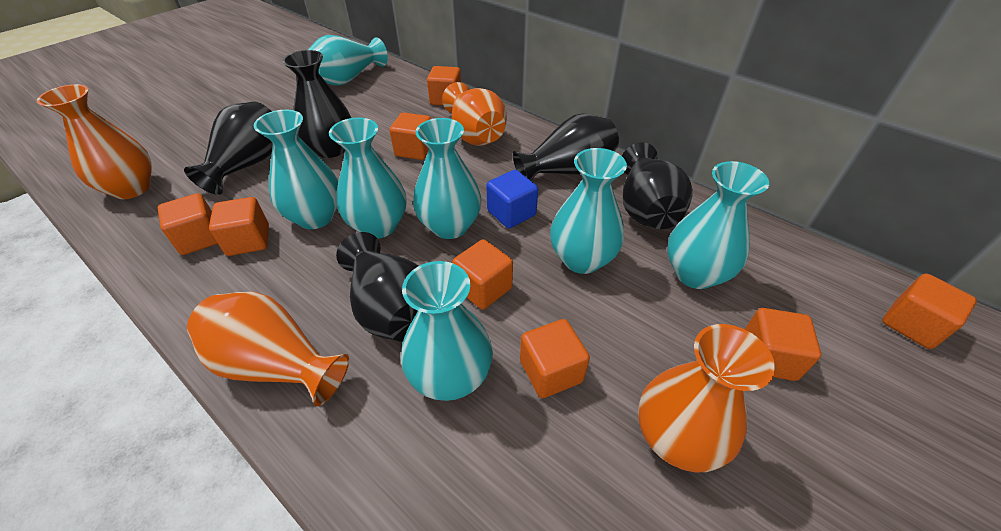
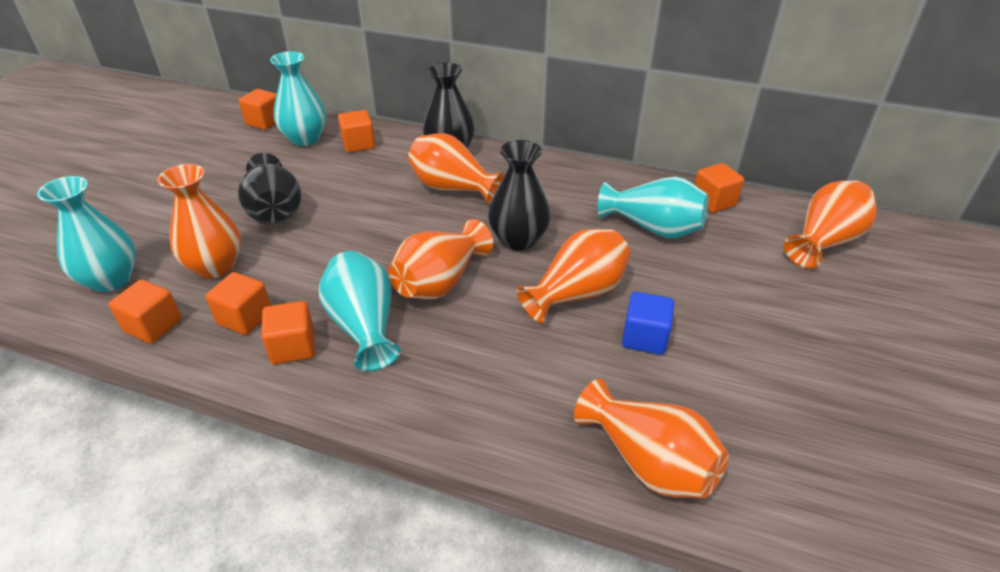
black vase: [184,101,273,195] [282,50,351,158] [336,232,419,342] [513,113,619,181] [622,143,693,229] = 5 -> [238,153,301,224] [422,63,475,148] [488,140,551,251] = 3
orange cube: [158,193,218,255] [209,197,269,256] [389,112,431,160] [427,66,461,106] [452,239,513,310] [520,319,590,398] [745,308,821,381] [883,274,977,349] = 8 -> [109,280,182,344] [205,272,271,335] [239,89,277,130] [261,301,315,364] [338,110,375,153] [695,163,744,213] = 6
orange vase: [37,84,152,199] [187,292,349,407] [442,82,507,146] [638,324,775,472] = 4 -> [157,164,241,278] [389,219,493,300] [408,133,505,205] [517,229,630,323] [574,379,729,498] [784,180,877,268] = 6
turquoise vase: [254,110,338,229] [308,35,388,86] [329,118,406,239] [401,261,493,401] [413,118,481,239] [550,148,627,274] [667,161,769,289] = 7 -> [37,176,136,292] [270,51,326,146] [319,251,401,371] [597,177,708,238] = 4

